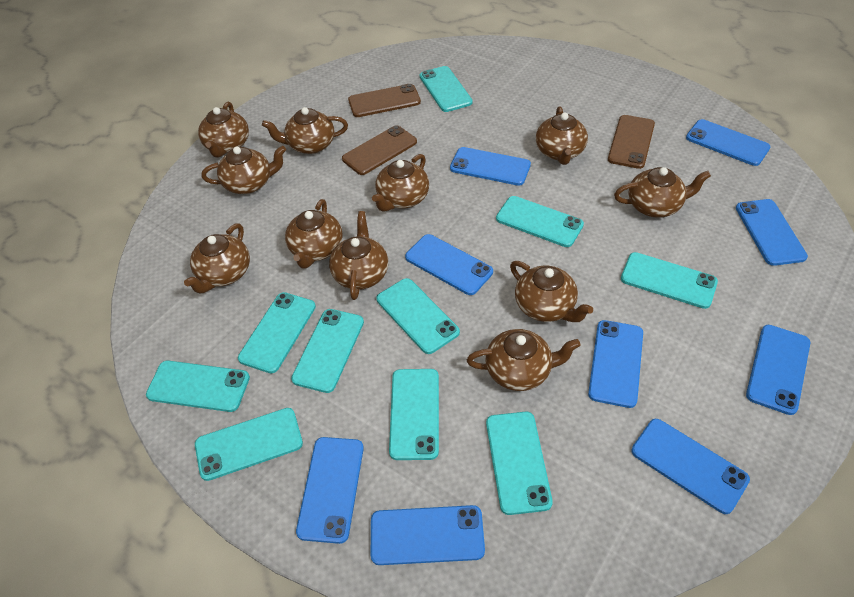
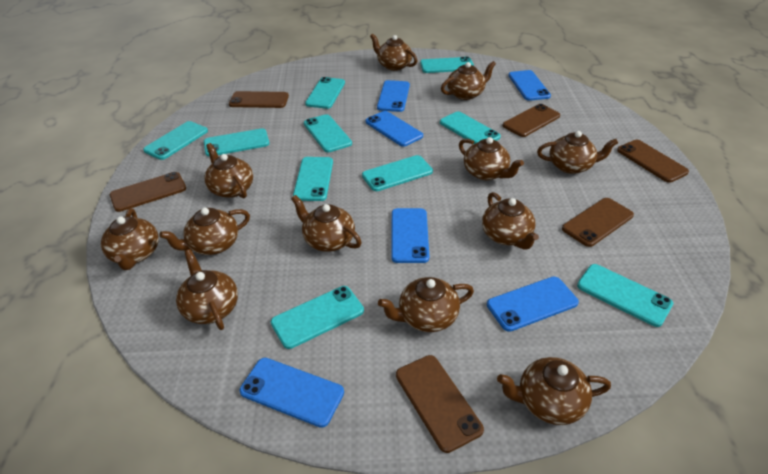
blue phone: [296,437,364,544] [371,505,485,565] [405,234,493,295] [450,147,531,186] [588,320,643,408] [631,419,750,514] [686,119,770,166] [736,199,808,266] [746,325,810,415] = 9 -> [240,358,344,428] [366,111,423,147] [377,80,410,112] [391,208,429,263] [487,276,579,332] [508,70,551,101] = 6
brown phone: [342,125,417,175] [348,84,421,117] [608,115,655,169] = 3 -> [110,172,186,212] [229,91,289,108] [396,355,484,453] [503,104,560,137] [562,198,634,247] [617,140,689,183] = 6
brown teapot: [184,223,250,294] [198,102,249,157] [202,146,286,194] [262,107,348,154] [285,199,343,269] [329,211,388,300] [372,154,429,212] [467,329,580,391] [510,261,593,322] [536,106,588,165] [614,167,711,217] = 11 -> [101,208,159,270] [159,208,250,255] [176,249,238,330] [204,143,253,198] [291,195,362,252] [370,34,417,71] [378,277,474,332] [441,61,496,100] [459,137,524,180] [482,192,539,250] [497,357,611,425] [537,131,618,174] = 12

